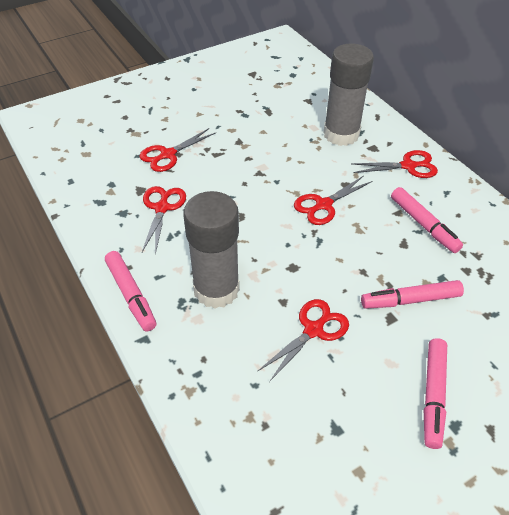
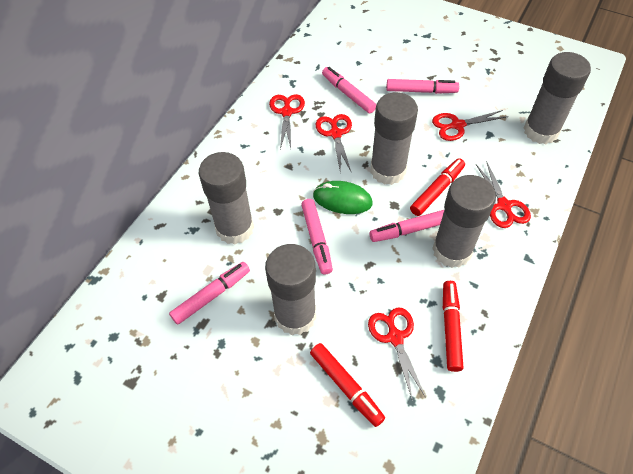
green mouse: none = 0 -> [313,181,373,214] = 1
grey glue stick: [183,191,240,308] [323,43,374,146] = 2 -> [199,152,254,245] [265,244,316,335] [370,92,418,185] [432,175,496,268] [524,52,591,144] = 5
pink marker: [105,251,156,331] [361,280,464,309] [391,187,463,253] [424,338,447,449] = 4 -> [169,262,250,325] [301,199,333,275] [322,67,376,113] [369,210,444,242] [386,79,459,94] = 5
red marker: none = 0 -> [310,343,385,427] [410,158,465,216] [443,281,464,372] = 3

